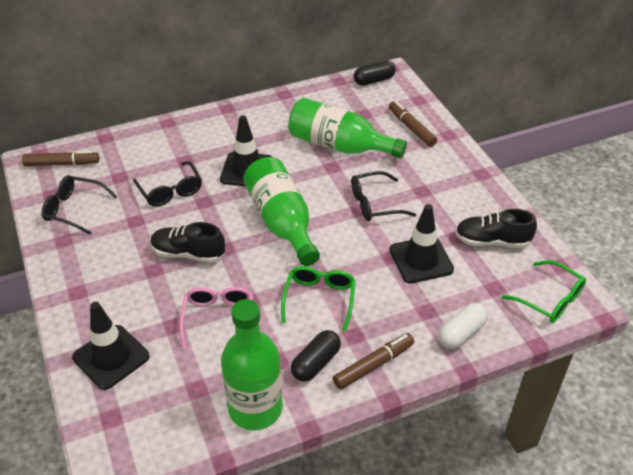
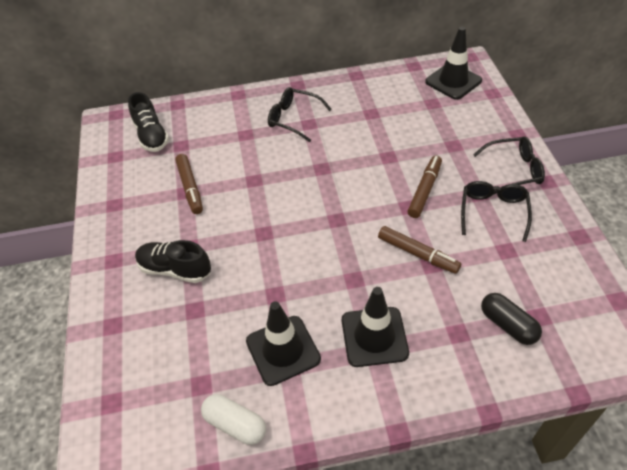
black capsule: [291,330,341,382] [354,60,396,86] = 2 -> [481,293,542,345] = 1
green bottle: [221,299,283,430] [243,157,320,266] [288,98,407,159] = 3 -> none = 0
green glasses: [281,266,356,331] [502,260,586,323] = 2 -> none = 0
pink glasses: [180,287,253,349] = 1 -> none = 0

